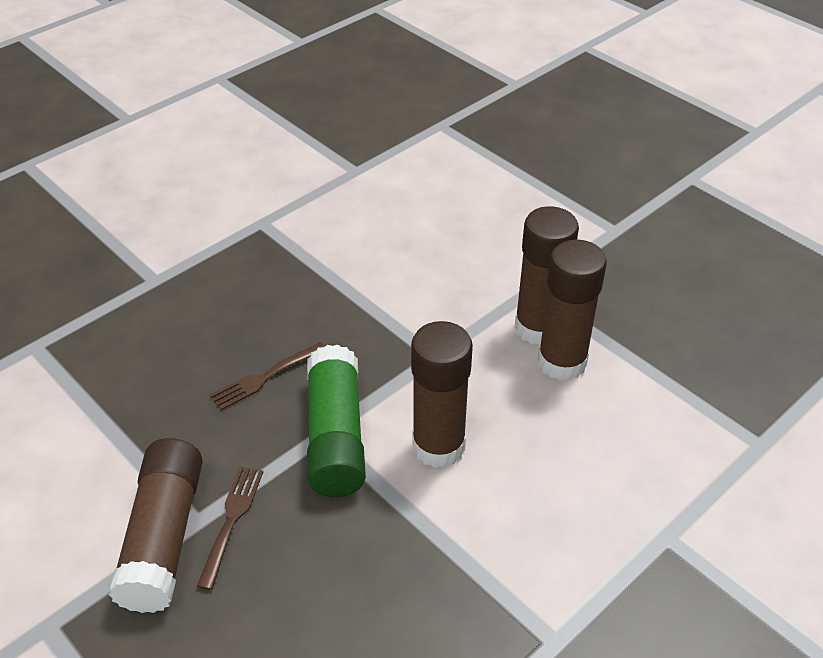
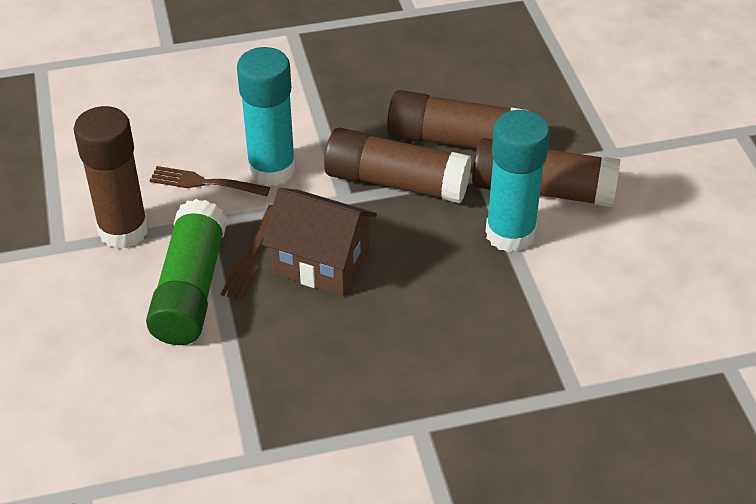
brown house: none = 0 -> [262,188,377,296] = 1
turquoise glue stick: none = 0 -> [237,47,295,186] [485,110,550,252] = 2

